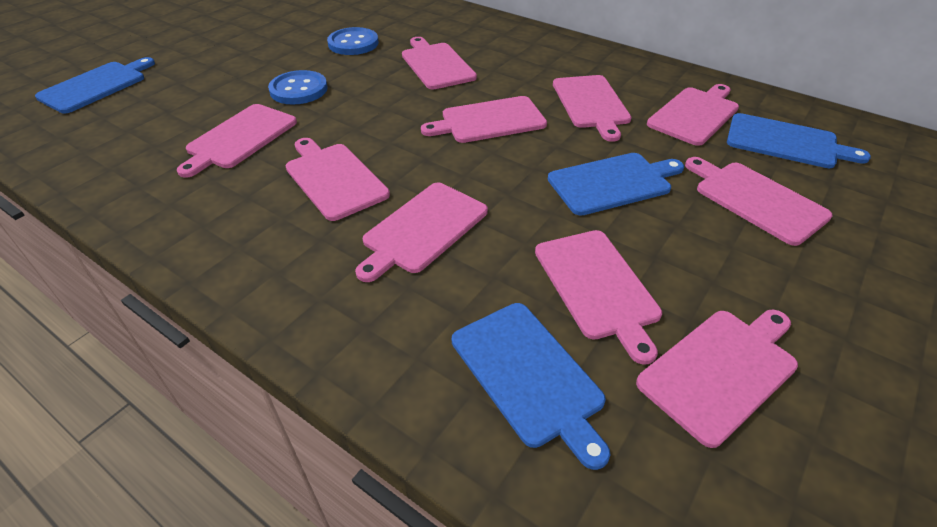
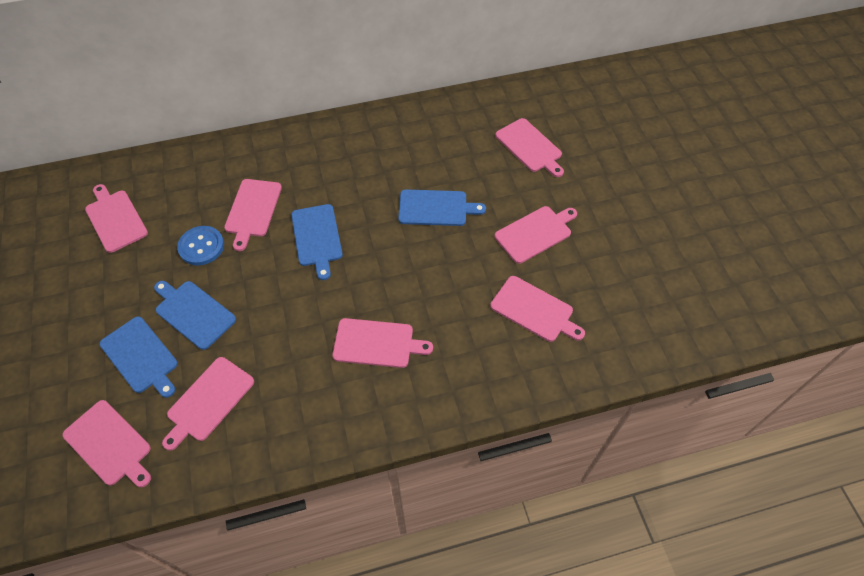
blue button: [268,70,327,105] [327,27,379,55] = 2 -> [177,226,224,266] = 1
pink cutting board: [177,104,297,178] [286,138,390,221] [355,183,488,282] [402,37,477,89] [421,96,547,143] [535,230,662,365] [553,75,632,142] [636,310,798,448] [647,84,739,146] [685,157,833,246] = 10 -> [62,400,151,487] [85,184,148,253] [162,357,254,451] [224,179,282,251] [332,318,433,368] [490,276,585,342] [494,206,577,264] [495,118,564,177] = 8

